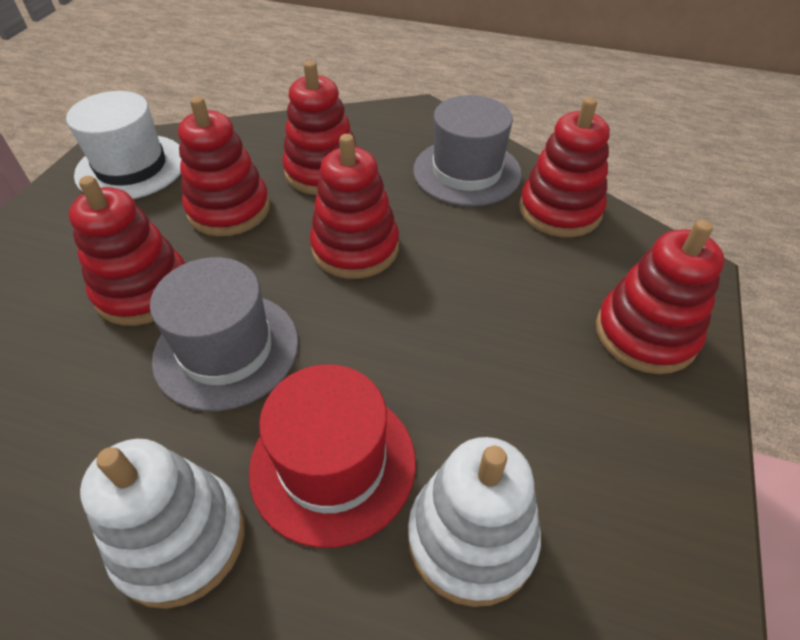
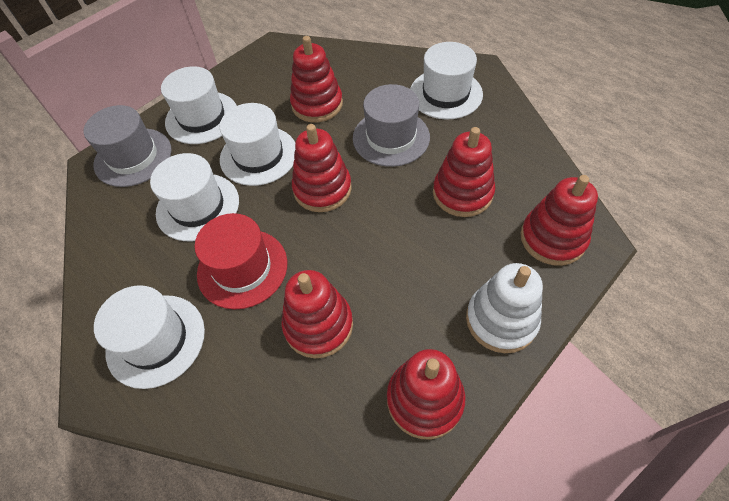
white hat: [66,91,182,199] = 1 -> [94,285,205,389] [150,153,239,241] [161,66,237,144] [220,103,295,186] [410,42,483,120] = 5
white stacking toy: [80,439,244,609] [408,437,541,607] = 2 -> [466,263,543,353] = 1

